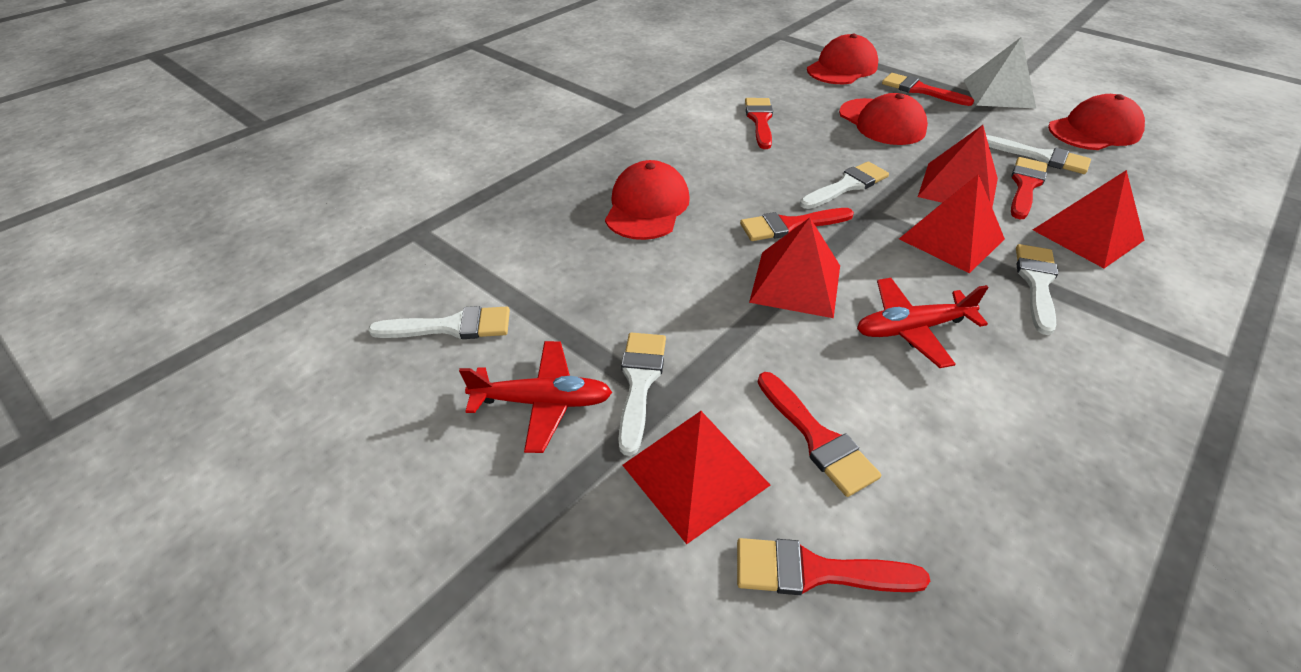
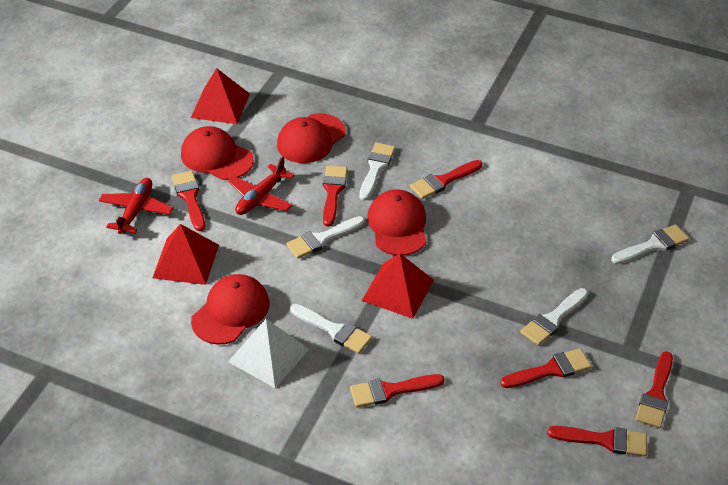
red brush: [737,538,930,595] [740,208,854,241] [745,98,773,149] [758,372,881,497] [882,73,974,106] [1011,157,1048,219] = 6 -> [172,171,205,231] [323,165,348,227] [350,374,445,408] [410,160,482,199] [500,348,591,388] [548,426,647,457] [636,351,673,428] = 7
red pyramid: [622,411,770,544] [749,217,840,318] [899,174,1005,274] [918,125,998,207] [1033,170,1145,268] = 5 -> [152,224,219,285] [191,68,250,124] [361,253,434,319] = 3

